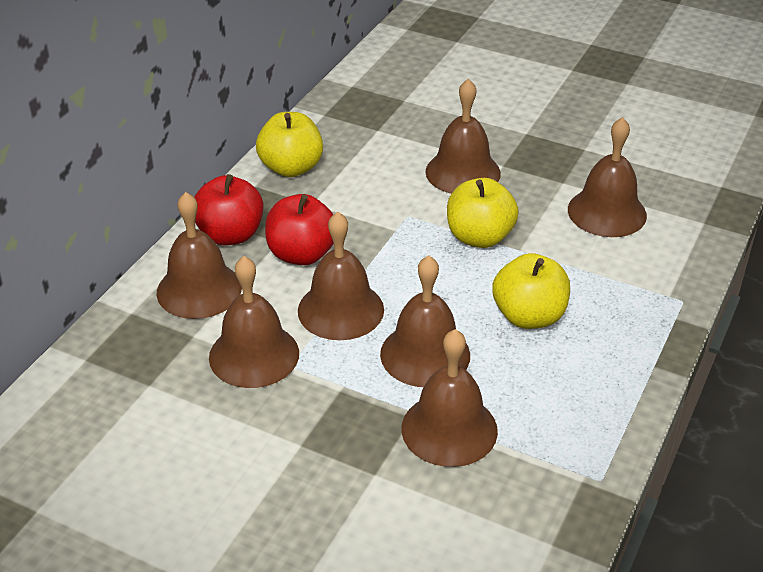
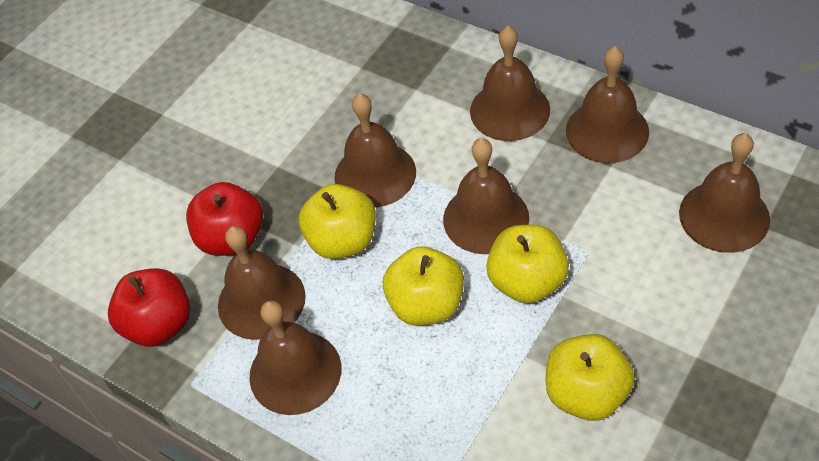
yellow apple: [256,112,323,177] [447,178,519,248] [492,253,570,329] = 3 -> [299,184,376,259] [383,246,464,326] [486,225,569,303] [546,334,635,421] = 4

